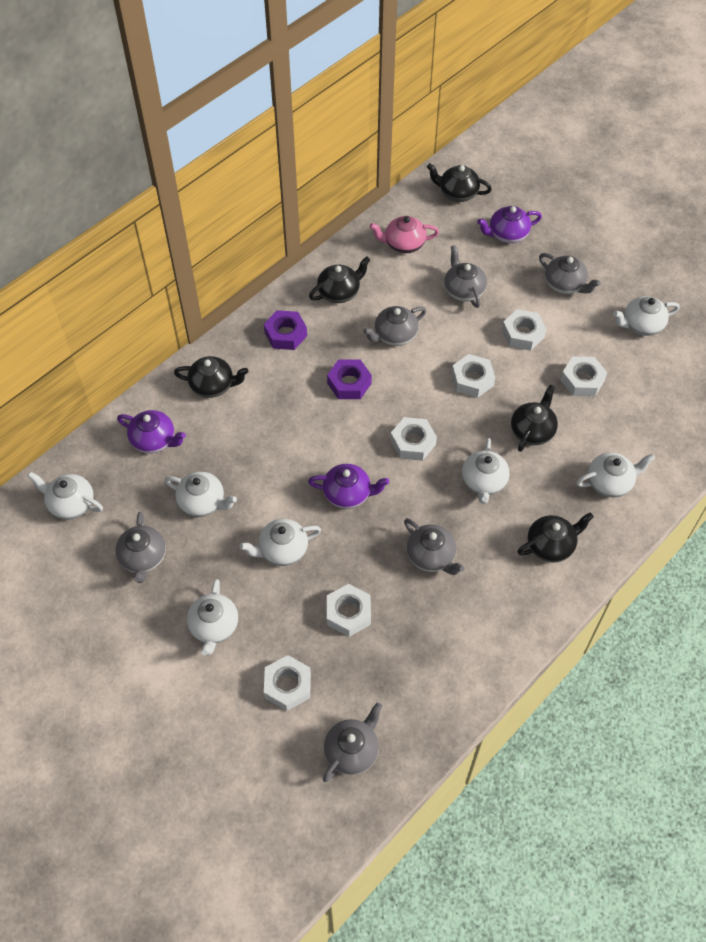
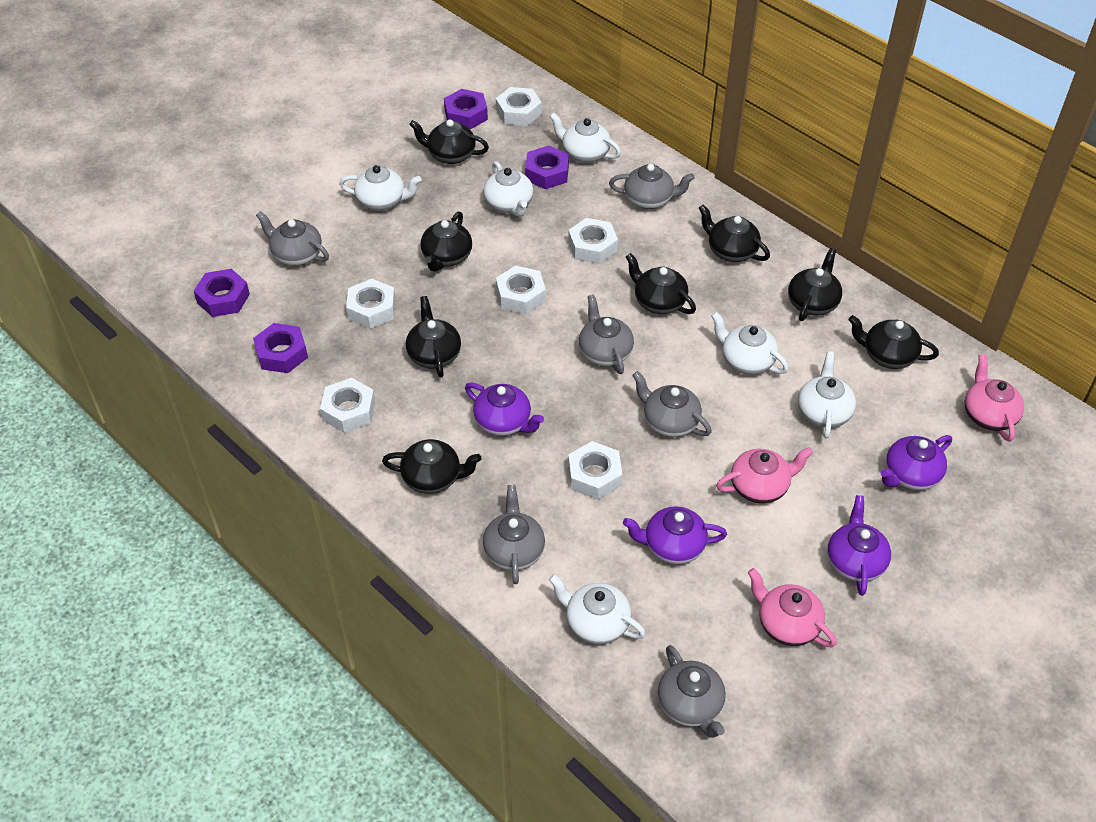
black teapot: [174,356,248,398] [309,256,370,303] [427,163,492,202] [511,385,558,452] [517,512,594,563] = 5 -> [382,439,482,494] [406,296,461,378] [409,119,489,164] [420,212,472,272] [626,253,696,314] [699,204,770,262] [788,248,842,321] [848,315,939,369] = 8
pink teapot: [370,216,439,253] = 1 -> [716,447,813,504] [748,568,837,647] [965,354,1024,442] = 3
purple nut: [264,310,307,350] [327,360,372,399] = 2 -> [194,269,250,317] [253,323,308,373] [444,89,488,129] [525,146,569,189] = 4
purple teapot: [117,410,186,453] [308,464,389,509] [477,206,542,243] = 3 -> [465,383,544,436] [623,506,727,564] [827,495,891,596] [881,435,952,490] = 4
white teapot: [28,472,103,520] [164,472,237,517] [187,579,238,655] [240,519,321,566] [462,438,510,504] [576,453,655,497] [613,296,680,336] = 7 -> [339,165,422,211] [483,161,533,217] [549,574,646,644] [550,112,621,163] [711,312,789,375] [798,351,856,439] = 6

